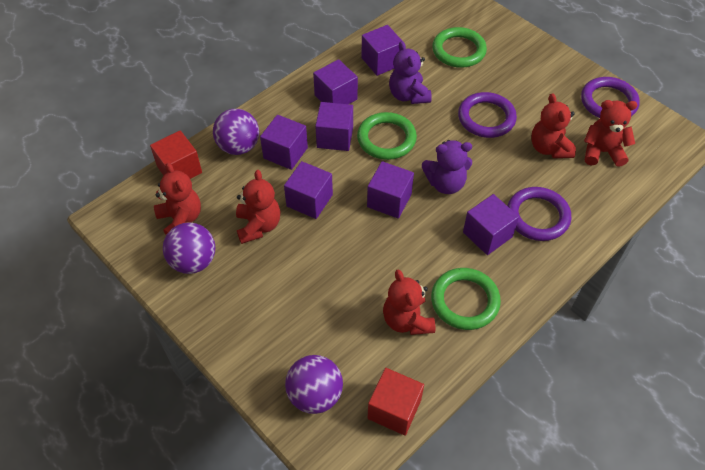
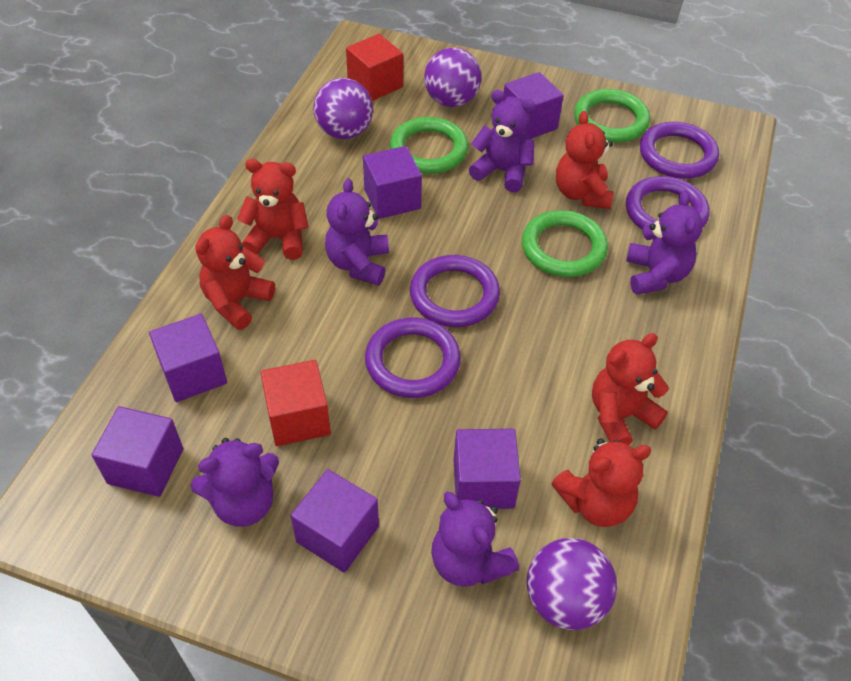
purple cube: [260,115,308,170] [284,161,333,219] [313,59,358,104] [315,102,353,151] [361,25,402,76] [367,161,414,219] [463,194,519,255] = 7 -> [92,406,183,497] [149,314,227,402] [290,469,379,573] [363,146,422,219] [454,429,521,509] [504,72,564,139] = 6
purple ring: [458,92,517,138] [507,187,571,241] [581,77,640,118] = 3 -> [365,318,461,398] [410,255,500,327] [626,176,710,230] [640,122,719,179] = 4
purple teddy bear: [389,41,432,104] [422,140,472,194] = 2 -> [190,438,279,527] [325,178,389,286] [431,492,519,587] [469,90,536,192] [626,191,703,295] = 5

